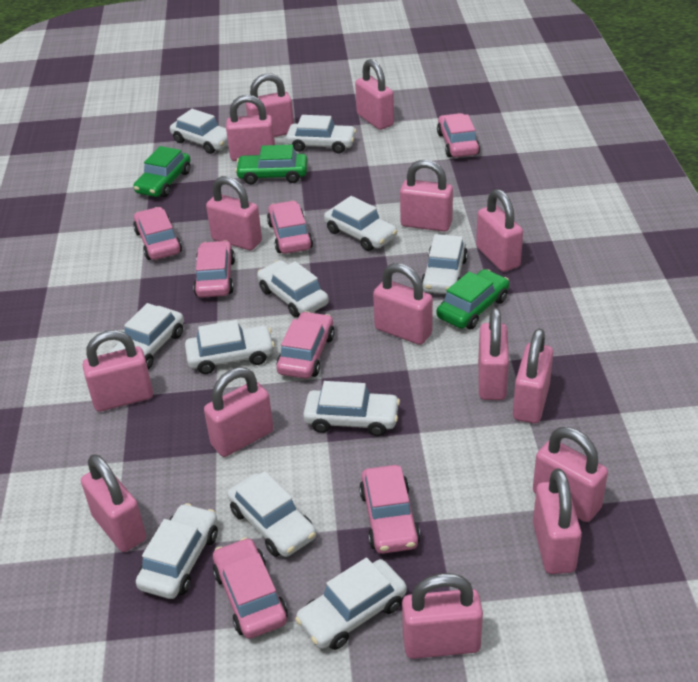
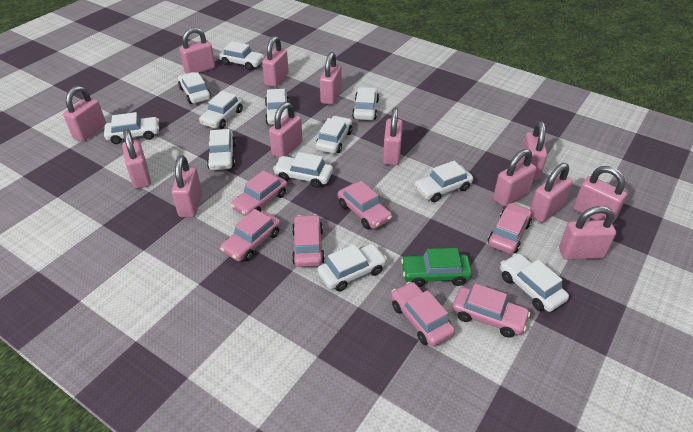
green car: [133,146,191,197] [235,145,308,184] [437,269,509,329] = 3 -> [401,248,472,287] = 1
pink padlock: [81,454,146,552] [83,330,153,412] [204,367,273,457] [206,176,262,250] [226,95,275,161] [245,73,294,137] [355,59,394,130] [373,263,433,345] [400,160,453,232] [402,573,483,659] [476,189,523,272] [478,308,509,400] [513,329,553,424] [533,427,608,522] [533,468,582,574] = 15 -> [63,86,106,141] [122,129,151,189] [172,155,202,217] [179,27,215,74] [262,36,289,87] [269,102,303,158] [320,52,342,105] [383,108,403,165] [493,149,536,207] [520,121,547,180] [530,163,573,223] [559,206,616,260] [573,166,627,224] = 13
white car: [109,303,184,369] [136,503,218,599] [170,109,228,154] [185,320,275,374] [227,471,316,557] [257,260,329,318] [286,115,356,154] [295,557,407,650] [303,381,400,436] [324,196,398,251] [421,234,468,294] = 11 -> [104,112,159,144] [178,72,211,104] [199,91,243,129] [207,129,236,170] [218,41,265,70] [265,89,289,125] [273,152,333,188] [315,116,352,154] [317,244,387,291] [352,87,379,120] [414,161,473,202] [500,253,569,312] = 12

